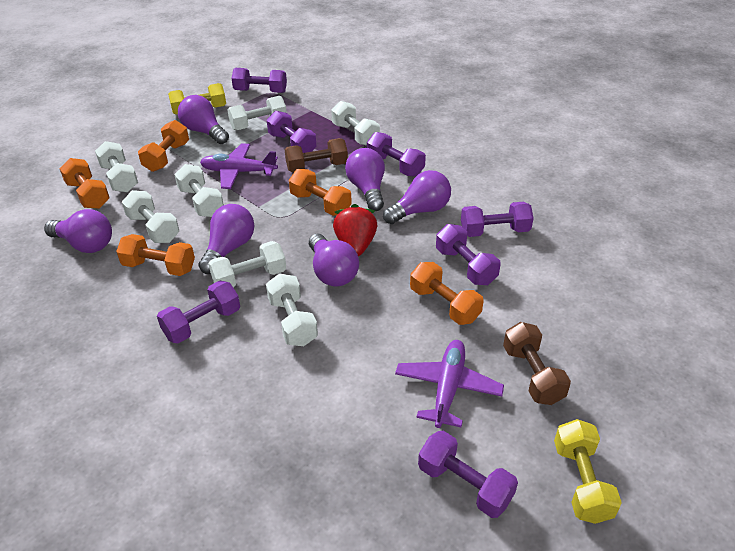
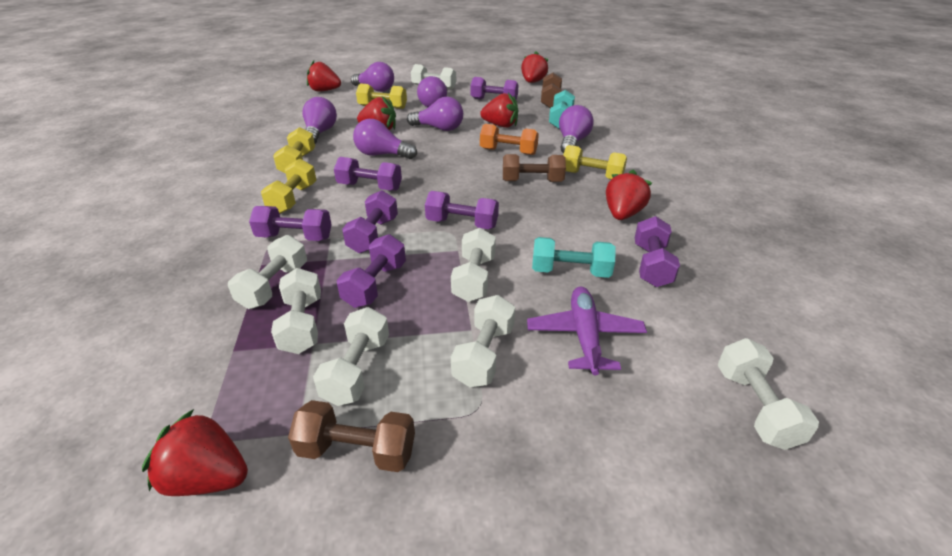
brown dumbbell: [285,138,348,173] [503,322,571,405] = 2 -> [288,400,415,472] [503,154,566,182] [541,73,562,108] = 3
orange dumbbell: [60,158,110,209] [116,234,195,276] [138,120,189,172] [289,169,352,216] [410,262,484,325] = 5 -> [480,124,539,155] = 1
purple plane: [200,143,278,189] [395,340,504,428] = 2 -> [527,287,647,376] = 1
red strawberry: [333,204,377,256] = 1 -> [142,409,248,496] [307,61,341,92] [357,96,396,130] [480,93,519,128] [521,51,548,83] [606,170,652,220] = 6
turquoise dumbbell: none = 0 -> [532,237,616,278] [549,90,575,129] = 2
yellow dumbbell: [168,83,226,115] [554,419,622,524] = 2 -> [261,159,316,214] [273,127,315,173] [356,83,407,109] [563,145,627,180] = 4

